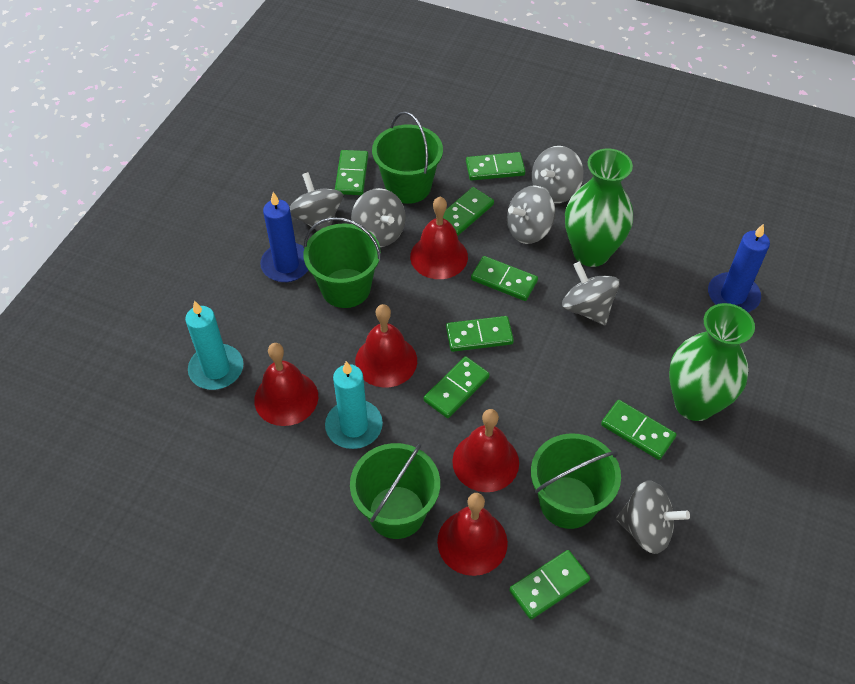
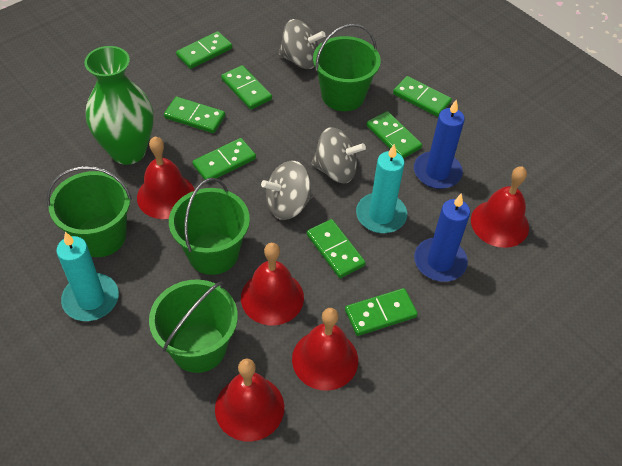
green vase: [565,149,633,267] [669,303,755,421] = 2 -> [84,46,153,165] = 1
grey spinning top: [290,172,343,231] [351,188,406,247] [507,185,555,244] [532,146,584,203] [562,261,620,325] [616,480,690,554] = 6 -> [261,161,313,220] [278,19,326,69] [311,127,366,184] = 3

